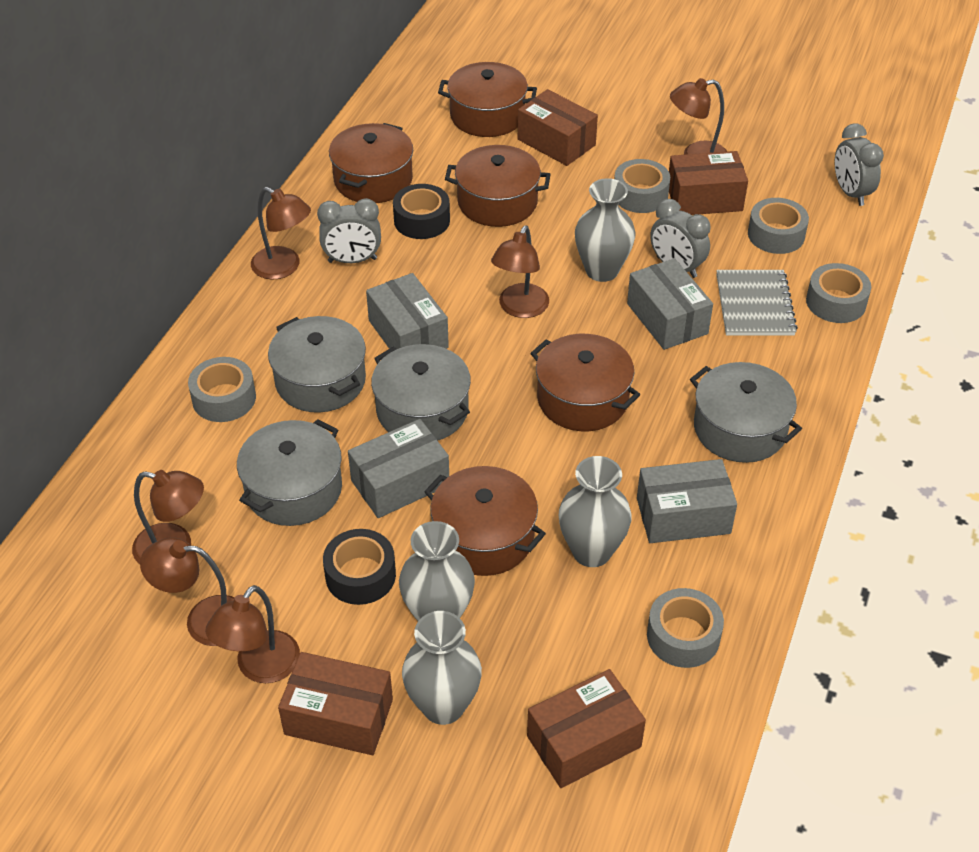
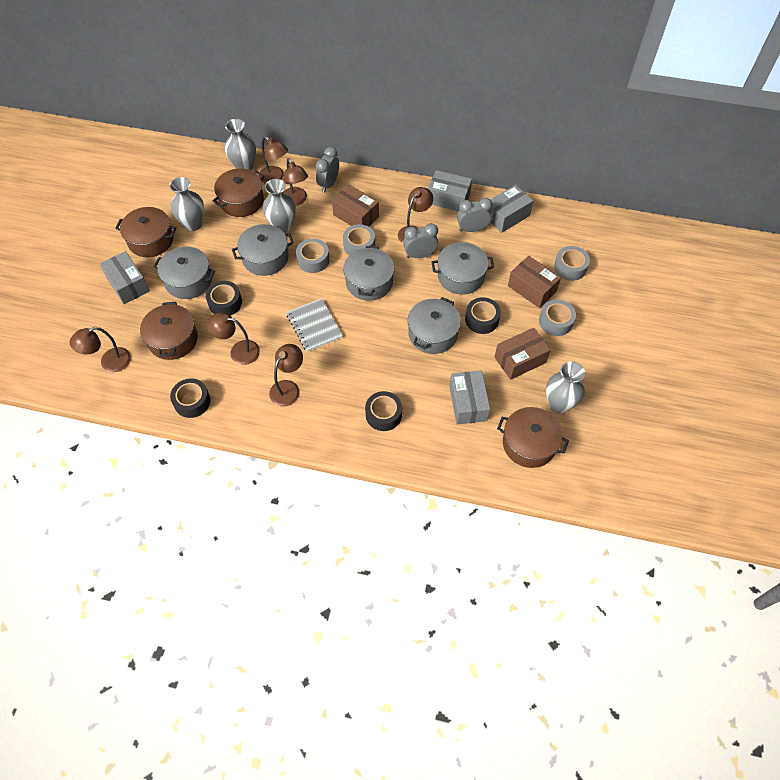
black tape: [323,529,396,605] [393,184,450,239] = 2 -> [170,378,211,418] [206,281,242,316] [365,391,402,431] [465,297,501,334] = 4
brown box: [278,652,393,755] [518,89,598,166] [527,669,646,788] [669,151,748,215] = 4 -> [332,184,379,227] [495,328,551,380] [508,256,561,308] = 3
brown pot: [329,123,413,203] [424,466,546,576] [438,62,537,137] [445,145,551,227] [530,334,640,431] = 5 -> [115,207,176,258] [140,302,198,360] [213,168,264,217] [497,407,569,468] = 4
grey pot: [237,419,342,526] [268,316,366,413] [371,344,471,441] [690,362,802,463] = 4 -> [153,247,215,299] [232,224,294,276] [343,246,394,301] [408,297,461,354] [432,242,494,294] = 5
grey tape: [188,357,256,422] [614,159,670,213] [647,588,724,668] [748,198,809,254] [806,263,871,323] = 5 -> [296,239,329,273] [343,224,375,255] [539,300,576,336] [554,246,590,281] = 4

